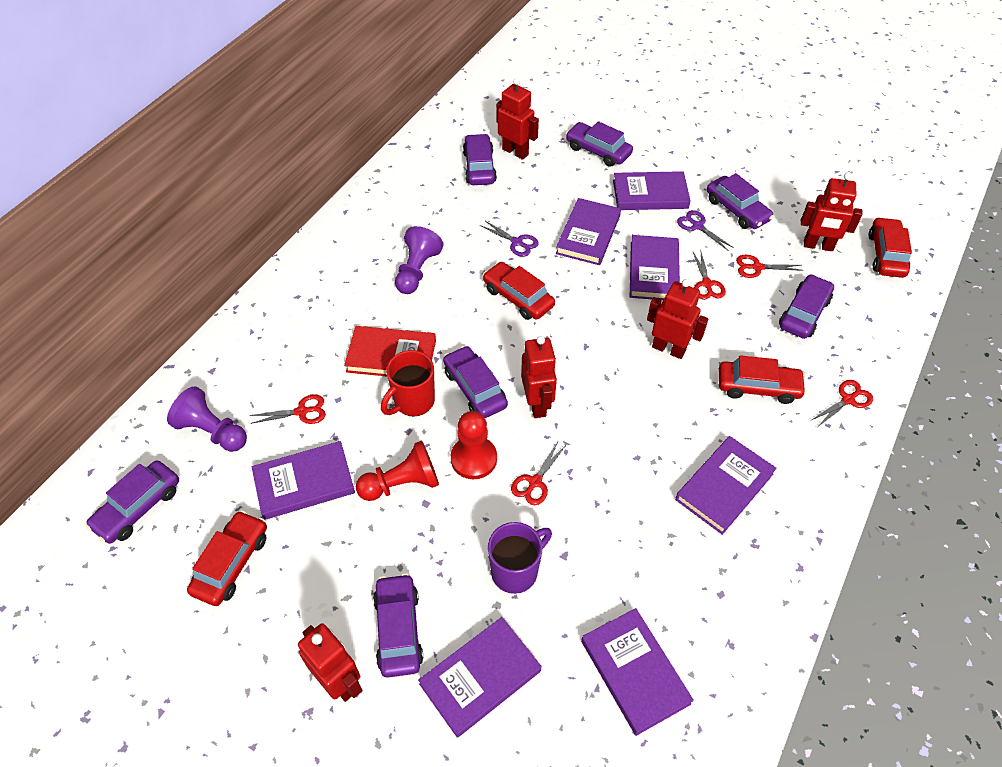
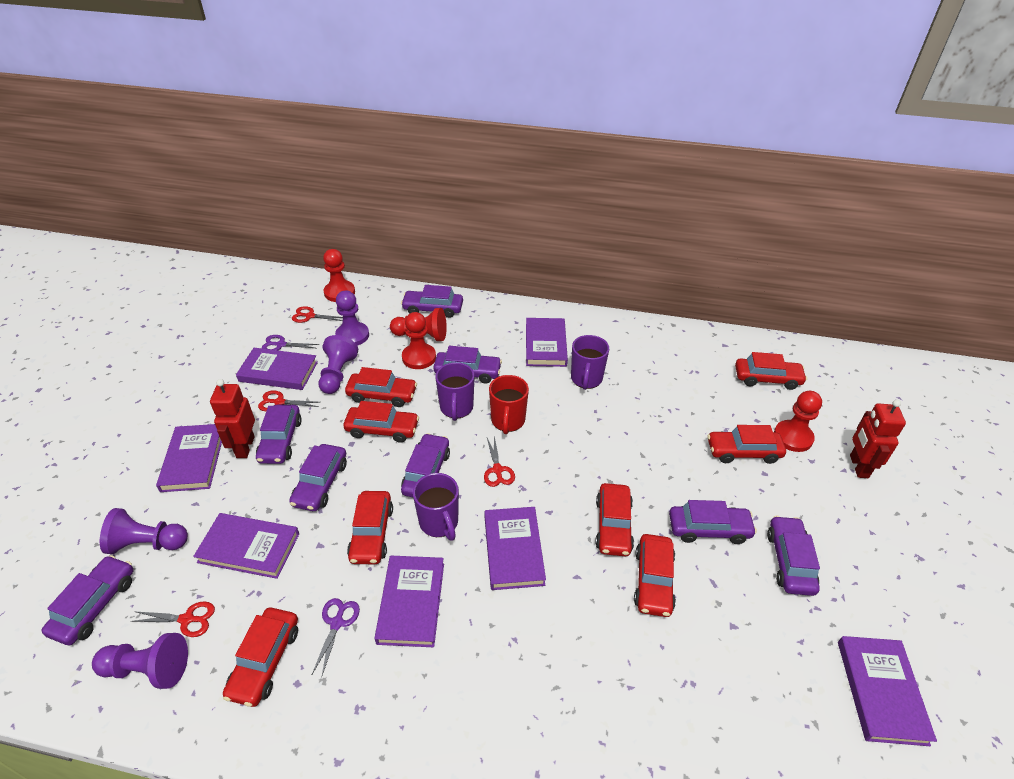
purple car: [86,460,179,544] [373,573,423,678] [443,346,508,418] [463,134,497,185] [566,121,633,167] [707,173,774,229] [779,274,834,339] = 7 -> [42,555,133,645] [256,405,302,464] [289,444,347,511] [401,285,463,318] [401,433,450,497] [433,346,502,384] [669,500,757,544] [767,516,820,596] = 8
purple mug: [488,522,552,594] = 1 -> [413,473,459,541] [435,362,475,421] [571,335,609,390] = 3
purple pawn: [167,386,247,452] [395,226,444,294] = 2 -> [92,633,188,689] [100,508,188,554] [319,335,358,394] [335,290,369,346] = 4
red book: [344,326,436,376] = 1 -> none = 0
red car: [187,510,267,606] [483,262,555,320] [719,355,806,404] [868,217,912,278] = 4 -> [223,608,298,707] [344,401,419,443] [345,367,417,407] [347,491,393,564] [595,483,634,556] [634,534,676,617] [707,425,786,464] [735,352,807,390] = 8
red pawn: [356,440,439,501] [451,411,497,479] = 2 -> [323,249,355,302] [390,308,447,341] [402,312,436,369] [774,391,822,452] = 4
red robot: [298,623,362,702] [496,78,539,160] [521,336,557,418] [647,279,708,359] [800,172,863,251] = 5 -> [210,379,255,458] [850,400,906,478] = 2
red scissors: [250,394,326,424] [511,442,567,505] [693,250,726,300] [736,255,804,278] [812,380,873,426] = 5 -> [131,601,215,637] [258,390,319,411] [292,306,343,323] [484,436,515,487] = 4

